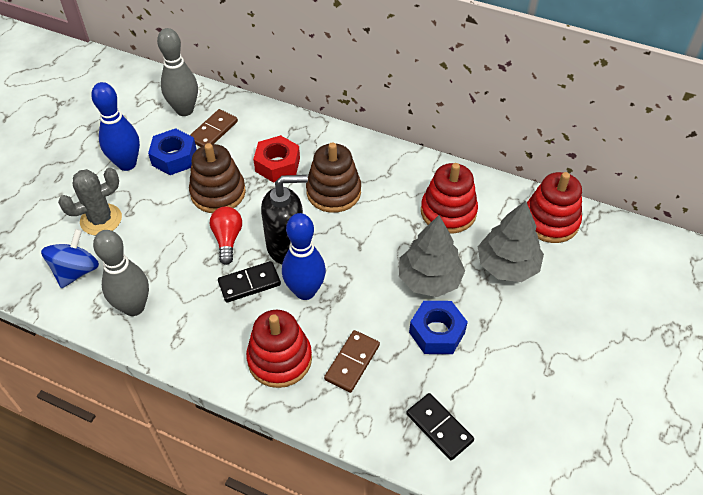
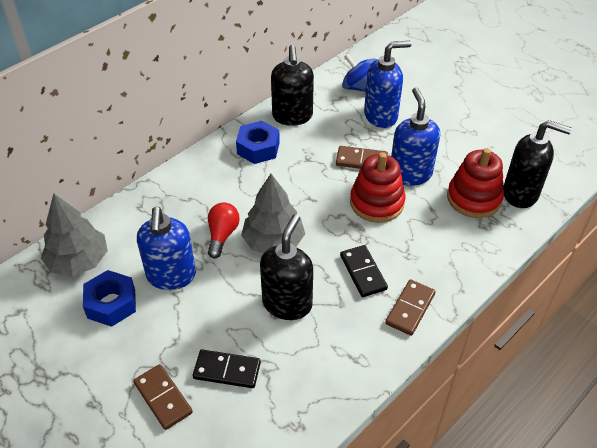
black soap dispenser: [261,175,308,264] = 1 -> [260,214,313,320] [271,45,314,126] [503,120,572,208] = 3
blue bowling pin: [91,82,140,171] [282,213,326,300] = 2 -> none = 0
blue soap dispenser: none = 0 -> [137,207,196,290] [364,41,411,128] [391,87,440,186] = 3
brown domino: [190,109,238,147] [324,330,380,393] = 2 -> [133,364,193,430] [336,146,388,169] [385,279,436,336] = 3
brown stacking toy: [189,143,246,213] [306,142,361,213] = 2 -> none = 0
grey bowling pin: [93,230,149,316] [157,28,198,116] = 2 -> none = 0
grey cactus: [58,168,122,235] = 1 -> none = 0
red nut: [253,135,300,183] = 1 -> none = 0
red stacking toy: [246,310,312,388] [421,163,478,234] [527,172,582,243] = 3 -> [350,152,406,223] [447,148,504,218] = 2

